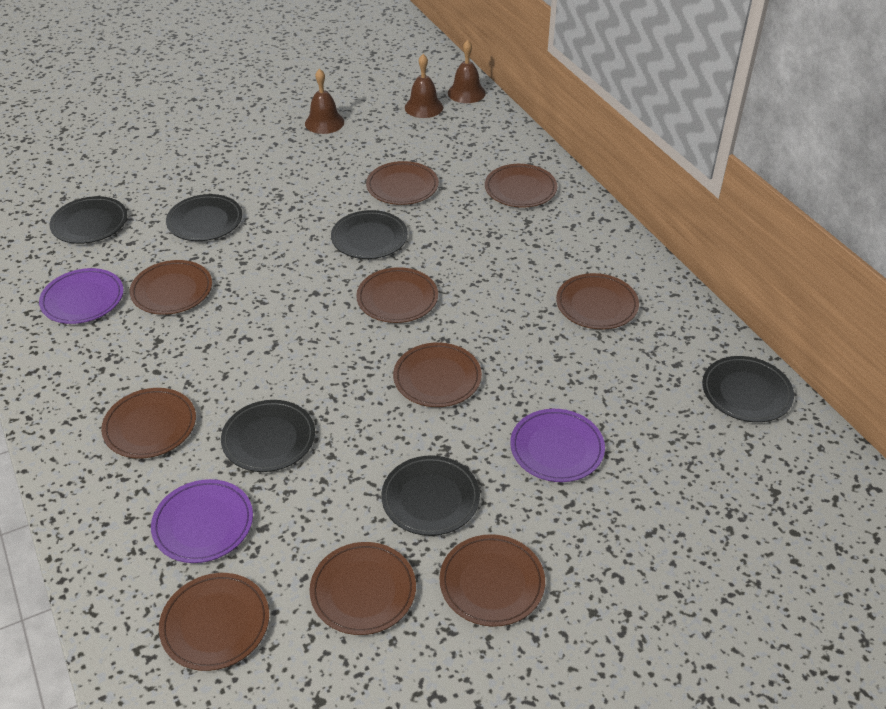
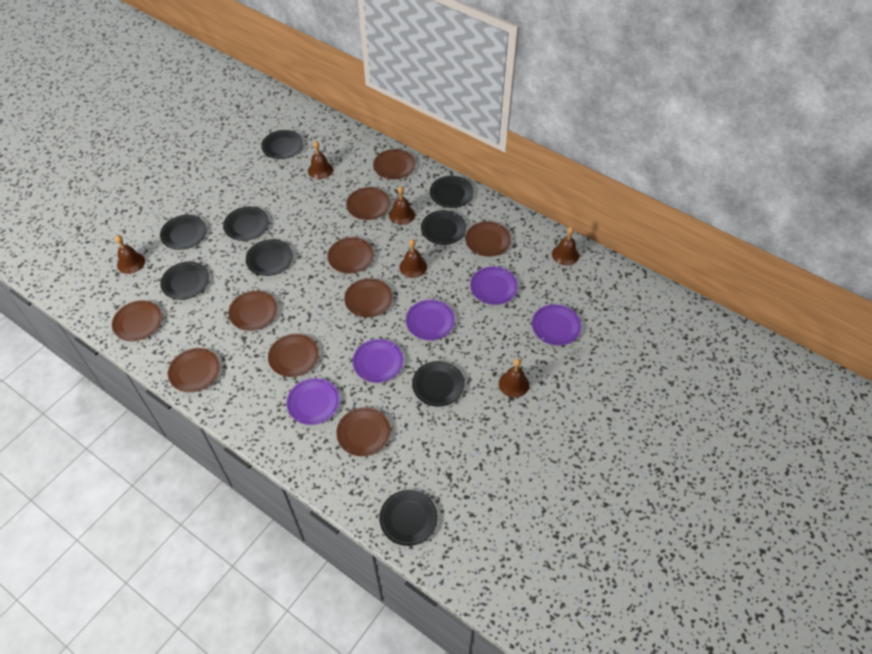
black plate: [49,196,127,244] [166,194,242,241] [221,400,315,472] [331,210,408,259] [381,455,480,536] [702,356,794,422] = 6 -> [160,215,207,250] [161,262,209,300] [223,207,269,241] [246,239,293,276] [261,130,303,159] [379,490,438,546] [412,361,464,407] [421,210,466,245] [430,176,474,208] = 9
brown bell: [305,69,344,134] [405,54,443,118] [448,40,486,103] = 3 -> [115,235,145,274] [308,141,333,179] [389,186,415,225] [399,239,427,278] [499,359,529,398] [552,227,579,266] = 6
purple plate: [39,268,124,324] [151,479,253,563] [510,409,605,482] = 3 -> [287,378,340,425] [353,339,404,383] [406,300,455,340] [470,266,518,305] [532,304,582,345] = 5

